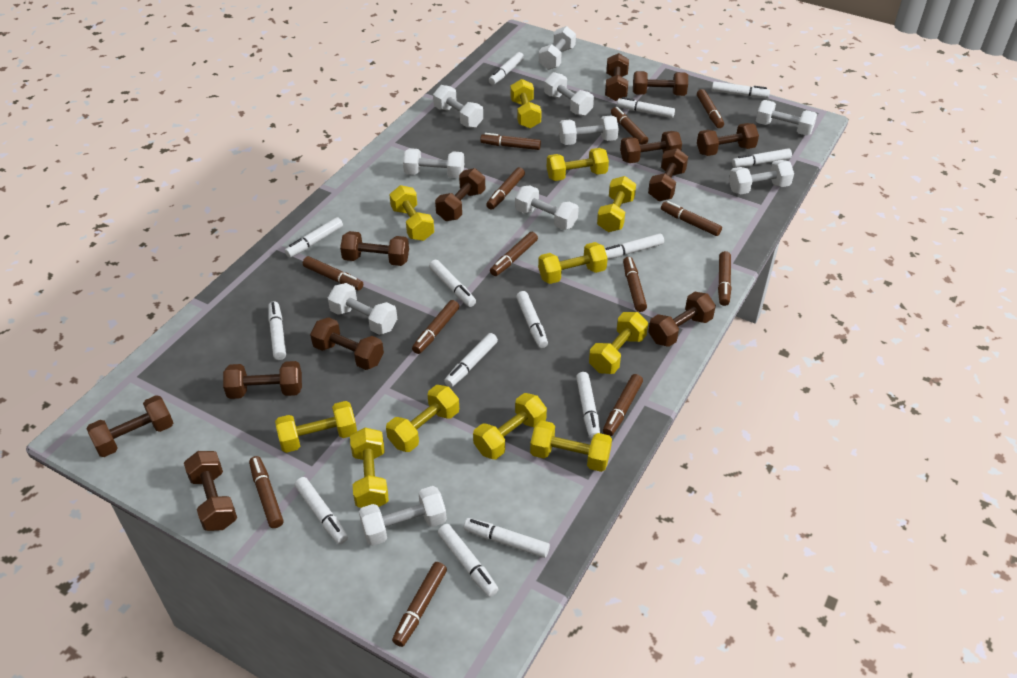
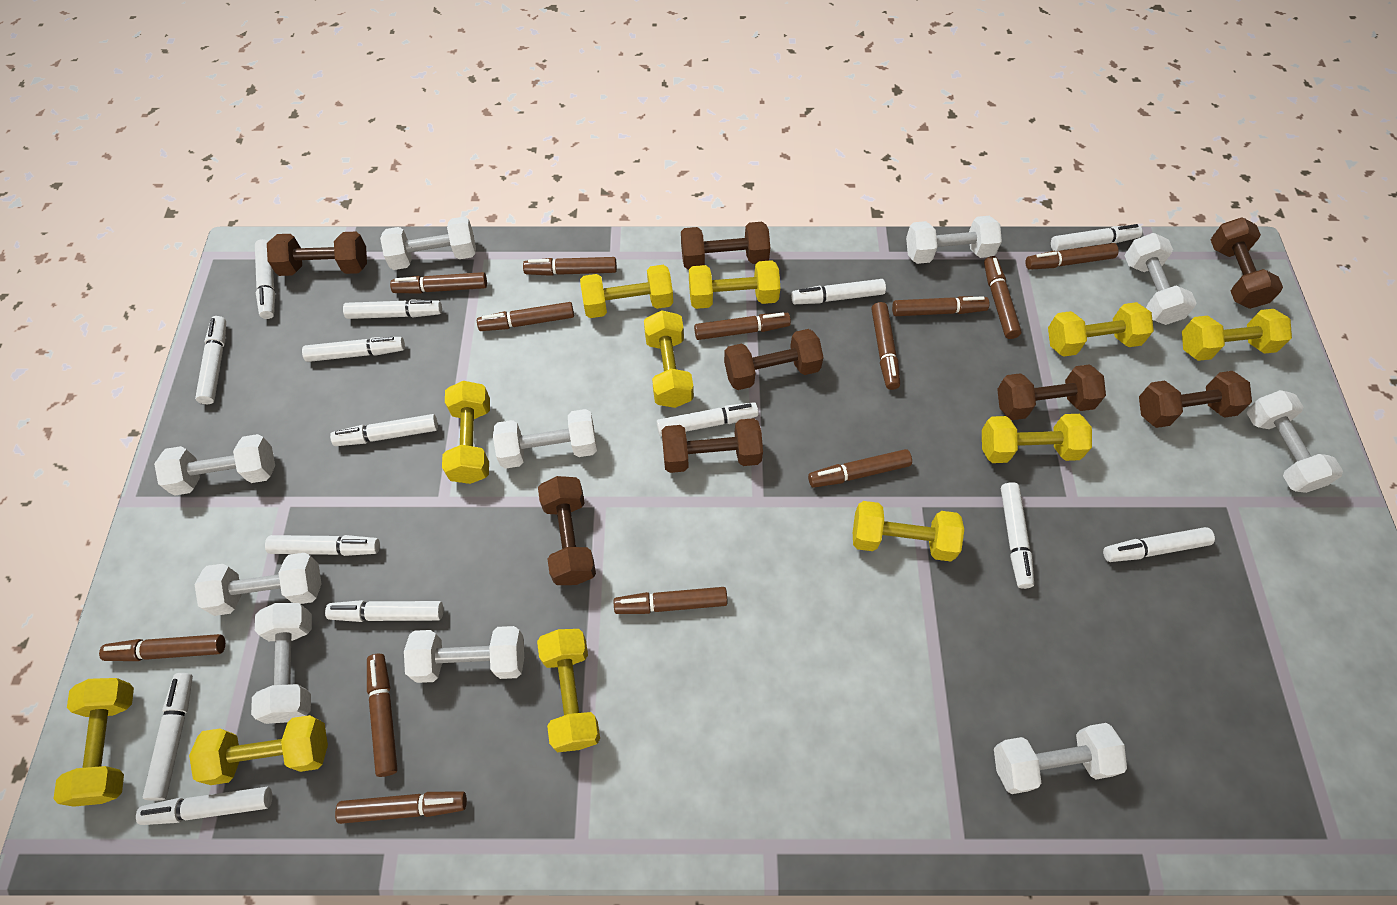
brown dumbbell: [86,395,173,457] [184,451,237,531] [223,361,302,399] [310,317,384,370] [340,231,409,266] [435,168,485,221] [605,53,629,101] [620,131,682,163] [633,71,688,96] [648,148,688,201] [648,292,716,347] [697,123,759,156] = 12 -> [267,232,367,276] [538,476,596,585] [662,418,763,473] [681,222,770,270] [724,329,824,390] [997,364,1106,420] [1139,371,1252,428] [1211,217,1283,309] = 8

